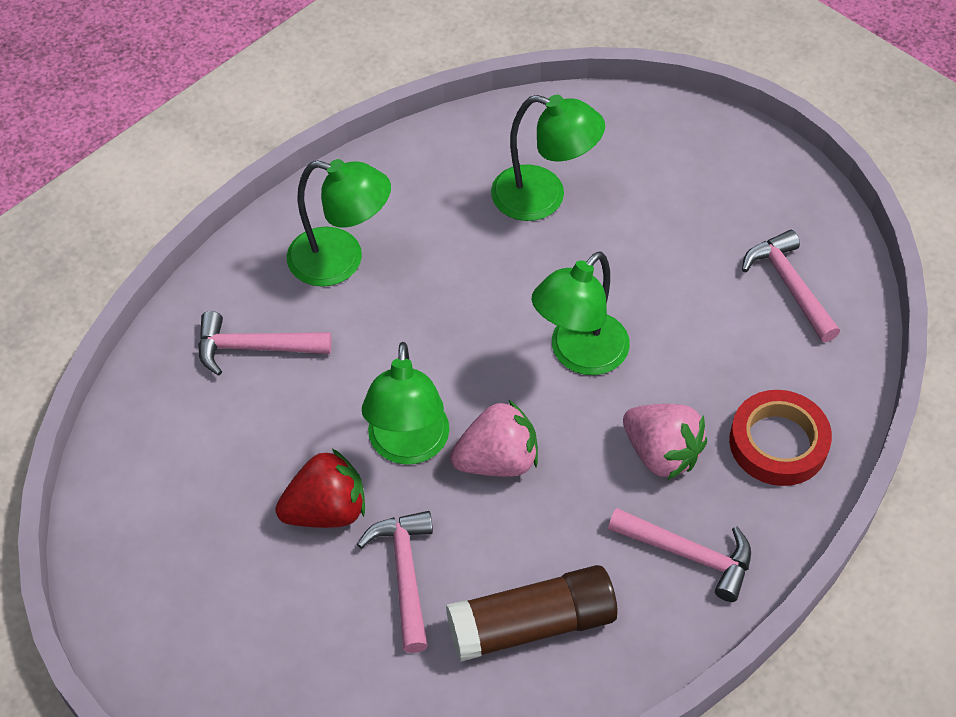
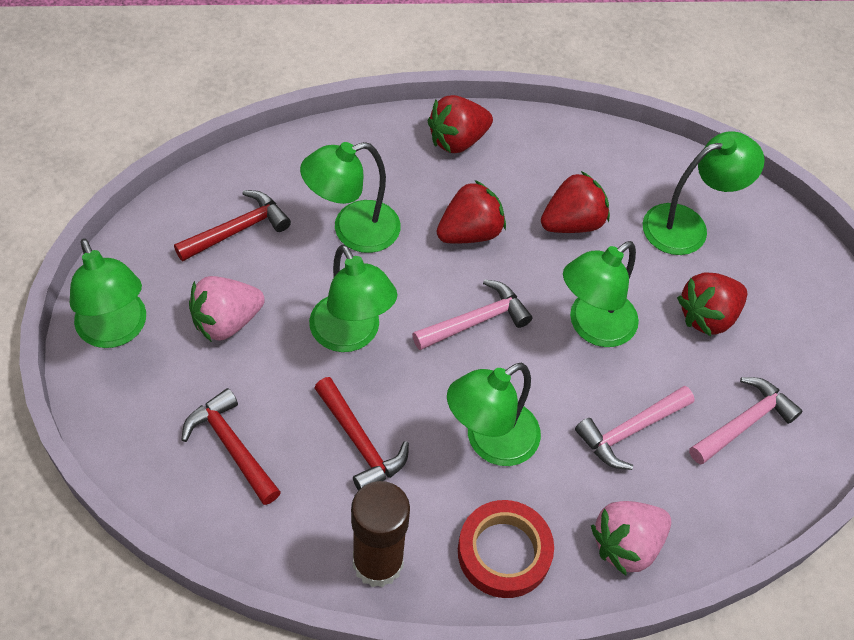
green lamp: [287,159,391,286] [362,342,450,465] [491,95,605,221] [532,251,630,375] = 4 -> [70,239,146,348] [300,142,401,253] [309,244,397,352] [447,363,541,466] [563,241,639,347] [643,131,765,255] = 6
pink hammer: [198,311,332,376] [357,511,433,653] [608,508,751,602] [742,230,840,342] = 4 -> [412,279,532,350] [575,386,695,470] [689,377,802,465] = 3
red hammer: none = 0 -> [174,190,291,261] [182,388,281,505] [314,377,409,491] = 3
red strawberry: [275,449,365,528] = 1 -> [428,95,493,153] [436,180,506,244] [541,171,610,233] [677,273,747,336] = 4

